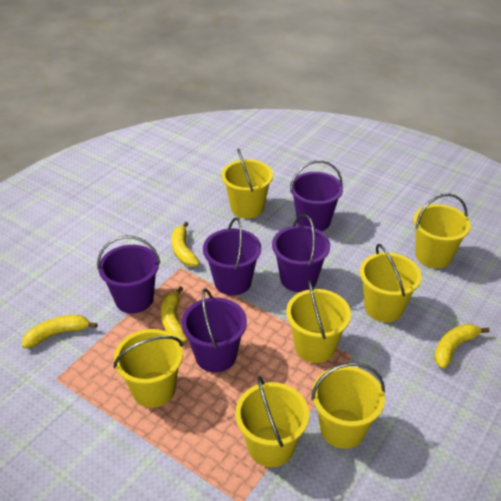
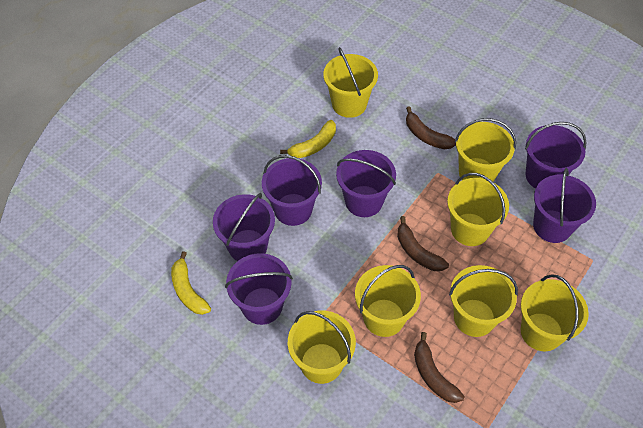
brown banana: none = 0 -> [397,216,449,271] [406,106,456,149] [414,332,465,403] = 3
purple bucket: [97,236,160,314] [181,288,247,372] [203,217,261,296] [272,214,330,292] [290,160,343,231] = 5 -> [213,193,275,261] [225,253,293,325] [262,155,322,226] [336,150,396,217] [525,122,587,189] [533,168,596,243] = 6
yellow banana: [22,315,97,348] [161,286,188,342] [172,221,200,267] [434,324,490,369] = 4 -> [171,251,211,315] [280,120,336,158] = 2

